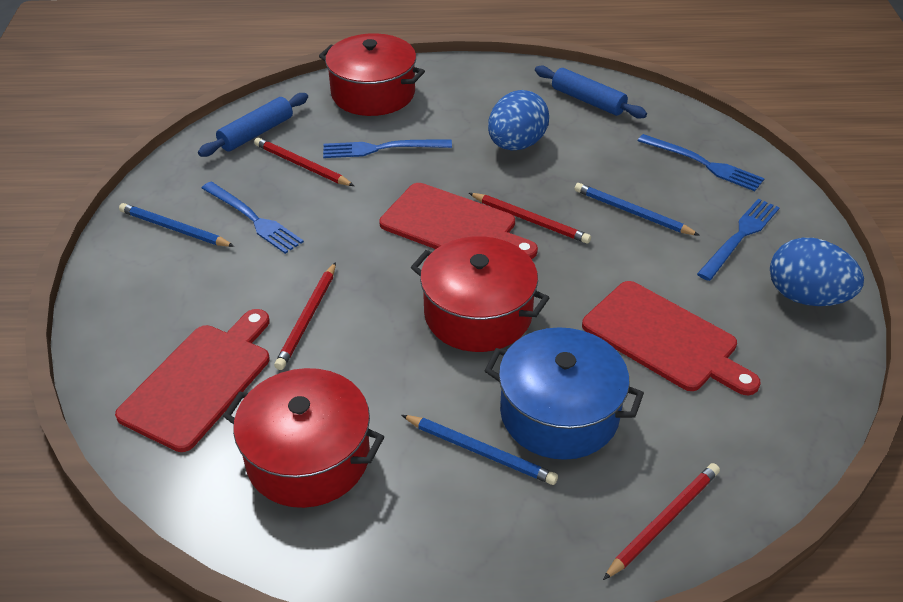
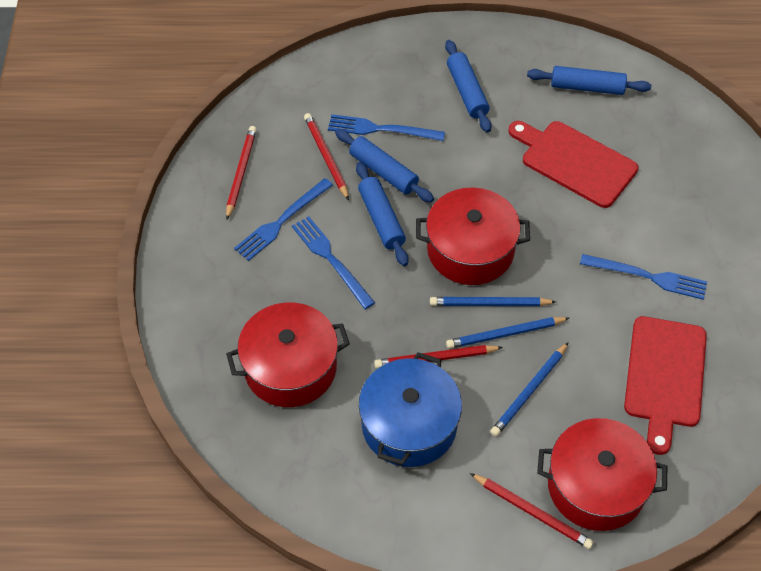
blue egg: [488,90,549,151] [770,238,864,306] = 2 -> none = 0
blue rolling pin: [198,93,308,157] [535,66,647,119] = 2 -> [335,129,434,203] [356,162,409,266] [445,40,492,133] [527,66,651,95] = 4
red cutting board: [115,309,270,452] [379,183,538,259] [582,281,761,396] = 3 -> [509,121,639,208] [624,316,707,455] = 2

